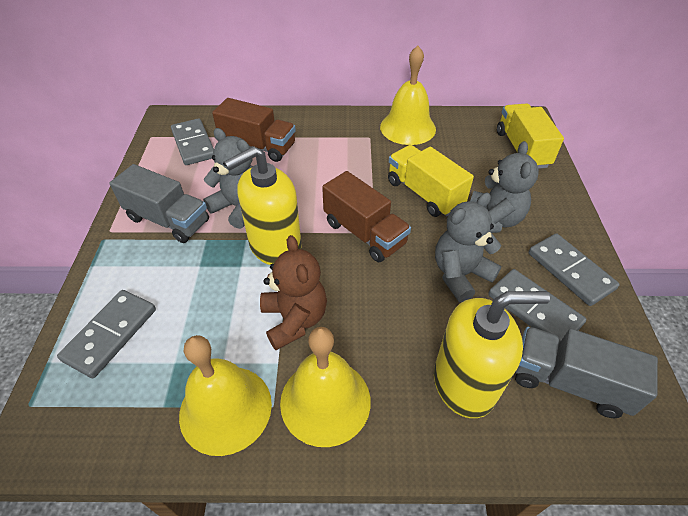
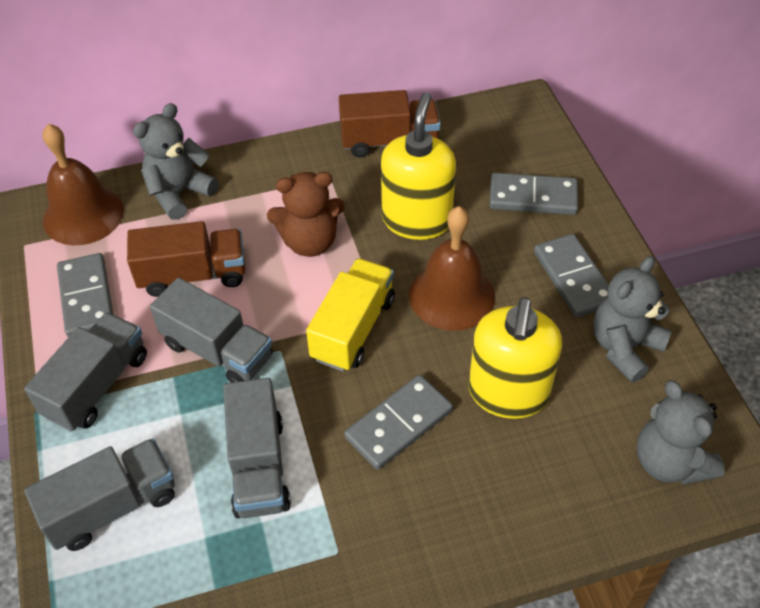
brown bell: none = 0 -> [43,124,124,246] [409,206,495,331] = 2
grey truck: [110,164,209,243] [515,327,658,418] = 2 -> [24,312,147,432] [24,438,175,551] [150,278,273,383] [223,378,291,518] = 4
yellow bell: [179,335,272,456] [280,327,371,447] [380,46,436,145] = 3 -> none = 0
yellow truck: [388,145,474,217] [497,103,564,169] = 2 -> [306,258,395,371] = 1

